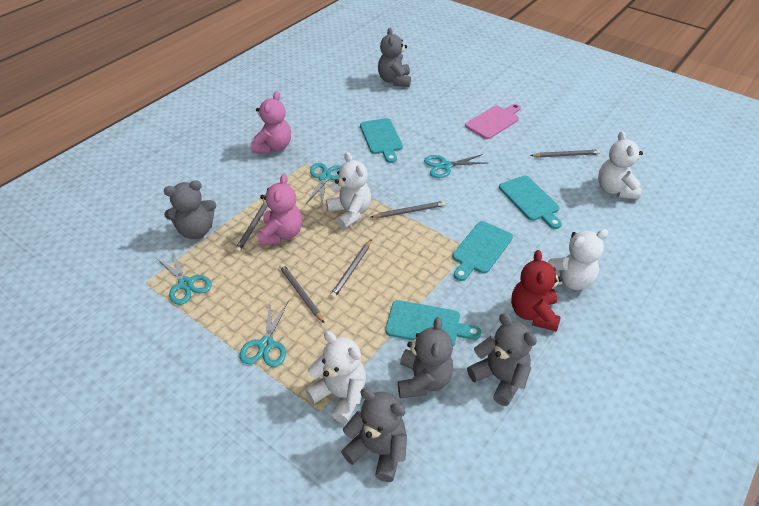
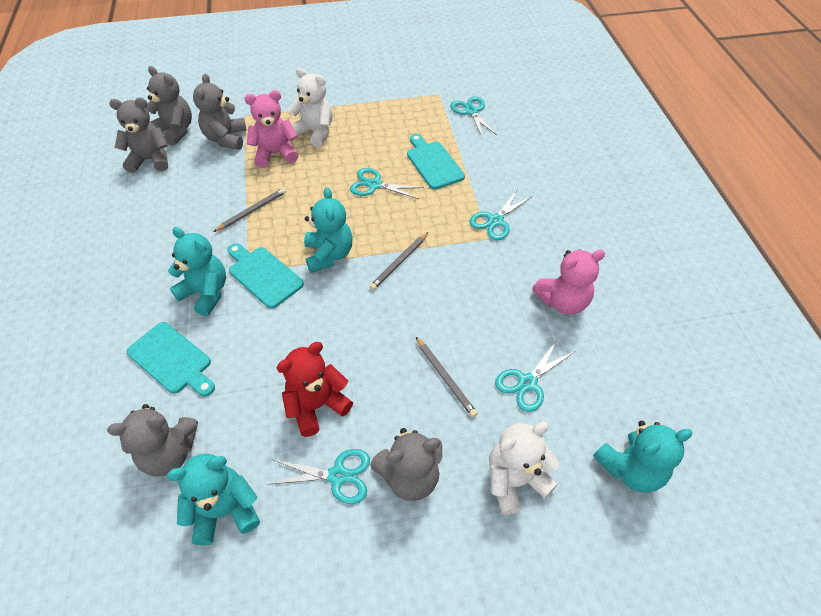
grey pencil: [235,203,268,252] [279,264,324,323] [330,239,372,299] [371,201,446,218] [530,149,600,157] = 5 -> [213,188,287,232] [369,232,428,290] [416,337,478,417] = 3
pink cutting board: [465,104,521,139] = 1 -> none = 0
turquoise cutting board: [360,118,403,163] [385,300,481,346] [452,221,513,281] [499,175,562,229] = 4 -> [127,322,215,397] [227,243,304,309] [407,134,465,189] = 3
turquoise scissors: [156,249,212,305] [240,301,289,367] [306,163,341,205] [424,154,486,178] = 4 -> [267,449,370,504] [350,168,424,199] [450,96,498,139] [469,190,533,240] [495,340,574,412] = 5
turquoise teddy bear: none = 0 -> [167,454,260,545] [168,227,226,317] [304,187,353,273] [593,421,693,493] = 4
white teddy bear: [305,331,366,423] [326,152,371,229] [547,229,609,290] [598,131,643,199] = 4 -> [288,68,333,147] [489,422,559,515] = 2

